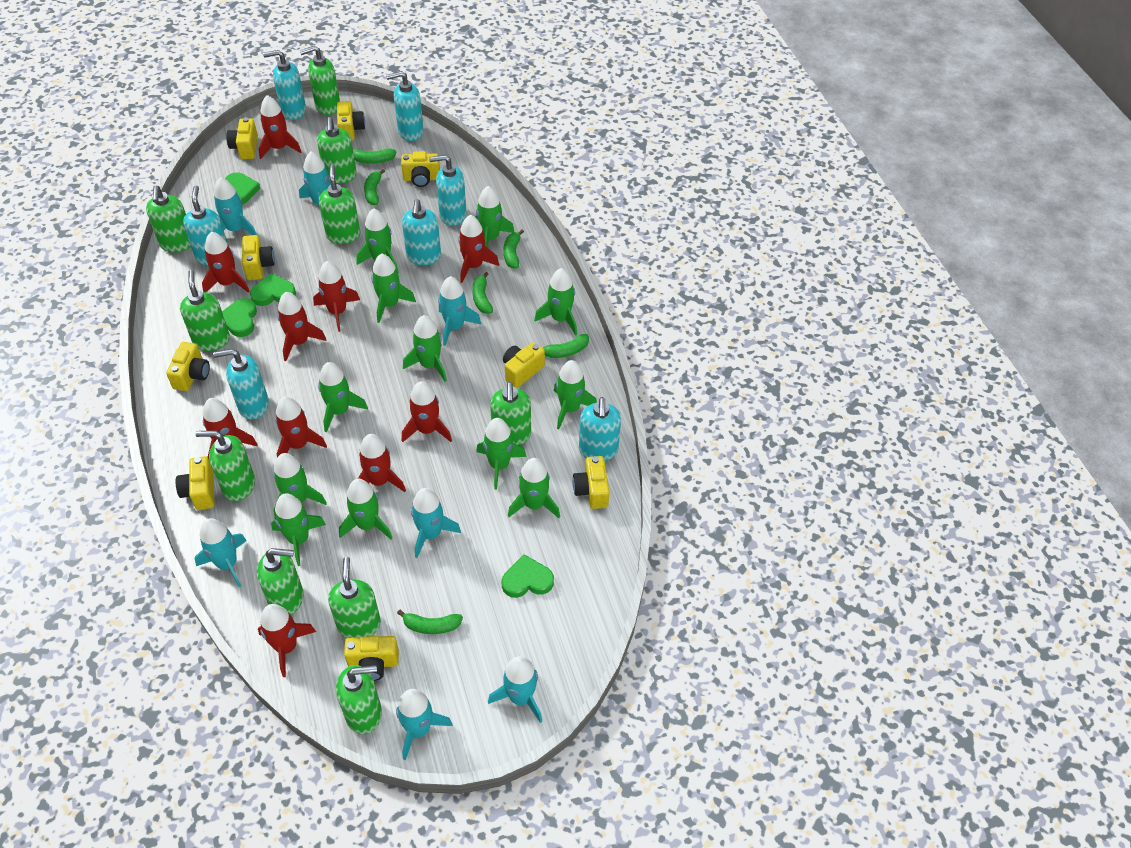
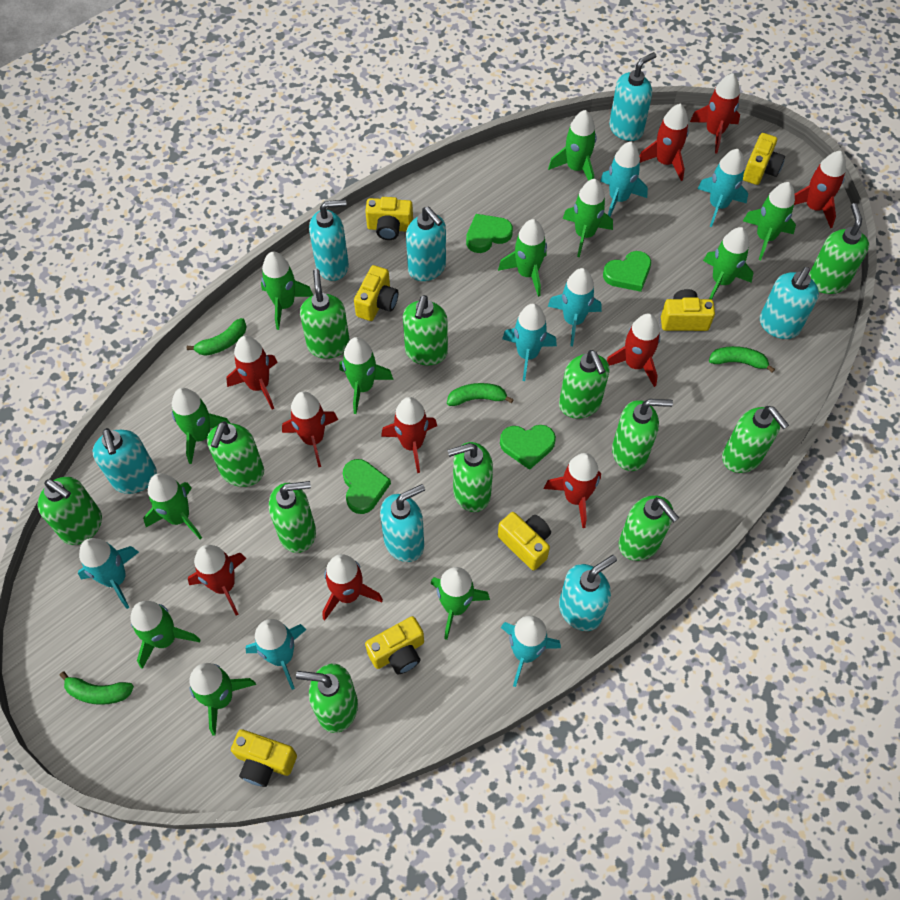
green banana: [353,148,396,164] [364,169,385,205] [397,609,463,634] [472,272,493,314] [504,229,524,269] [543,334,589,358] = 6 -> [59,671,134,705] [187,318,247,356] [447,383,514,406] [709,346,775,373] = 4
green soap dispenser: [146,185,191,252] [180,270,230,351] [196,431,255,501] [257,548,304,615] [300,46,340,115] [317,117,357,184] [319,165,360,244] [328,557,381,638] [336,665,382,734] [490,382,531,446] = 10 -> [37,477,102,545] [207,421,264,487] [269,481,316,553] [296,664,358,733] [300,269,350,359] [403,295,448,365] [447,442,493,512] [559,350,609,419] [612,399,673,471] [619,495,679,561] [722,406,789,473] [809,203,869,294] = 12
yellow camera: [166,342,210,391] [176,456,214,510] [226,117,258,159] [242,235,275,280] [337,101,365,141] [344,636,399,681] [401,151,440,187] [503,342,545,388] [573,456,609,509] = 9 -> [231,729,297,787] [354,265,398,321] [365,197,413,240] [365,616,424,675] [498,512,551,570] [661,289,715,331] [743,133,785,185] = 7

